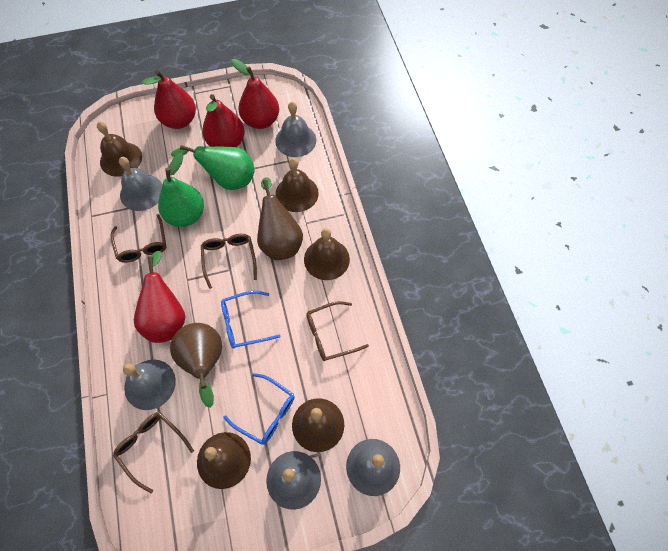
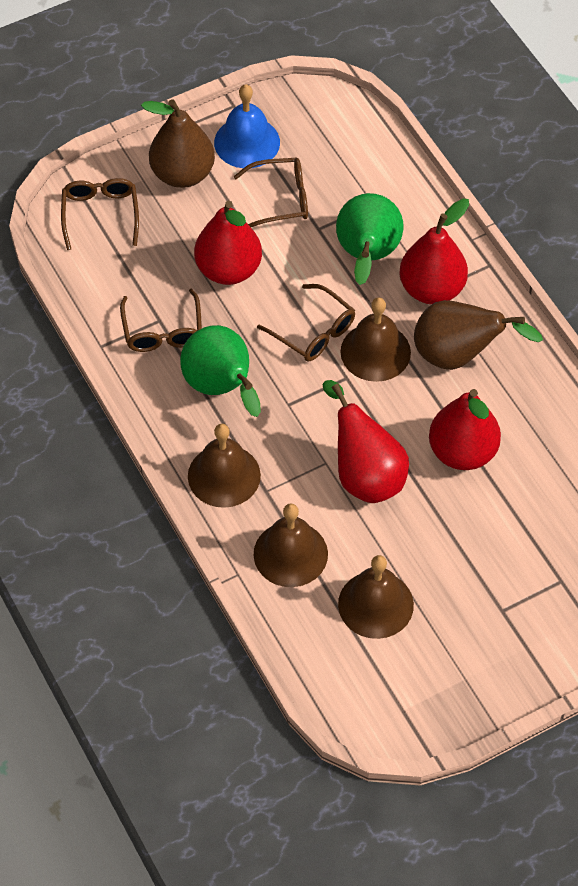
blue bell: none = 0 -> [214,84,280,168] = 1
blue glasses: [221,291,280,349] [223,373,294,445] = 2 -> none = 0
brown bell: [97,122,142,177] [197,432,251,489] [275,158,319,212] [292,398,344,452] [304,228,350,280] = 5 -> [188,424,261,508] [254,503,328,587] [338,555,414,639] [340,297,411,382] = 4
grey bell: [119,157,163,211] [123,360,176,410] [266,451,321,510] [275,102,316,157] [346,439,400,496] = 5 -> none = 0

